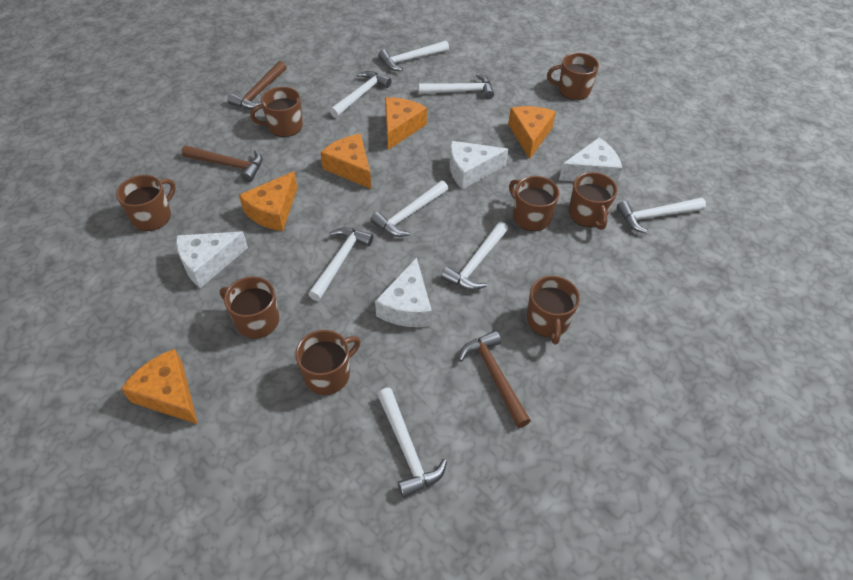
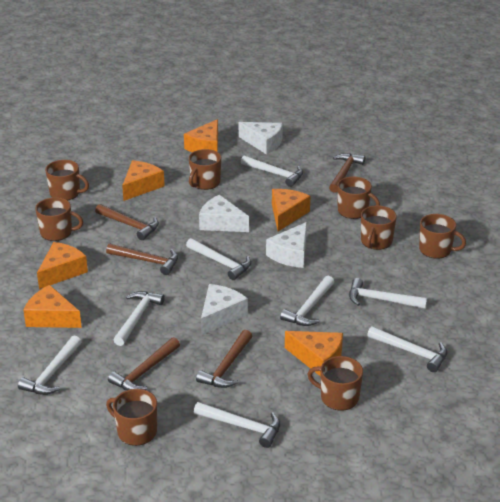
brown hammer: [181,145,262,182] [227,61,286,109] [458,331,531,428] = 3 -> [95,204,159,240] [106,244,178,275] [108,337,180,390] [196,330,252,388] [329,153,365,193] = 5
orange cheese: [121,349,198,424] [239,171,297,231] [320,134,371,189] [385,97,427,150] [508,106,556,159] = 5 -> [23,285,82,328] [37,242,88,289] [122,160,165,201] [184,119,218,152] [272,189,310,231] [285,331,343,377] = 6

